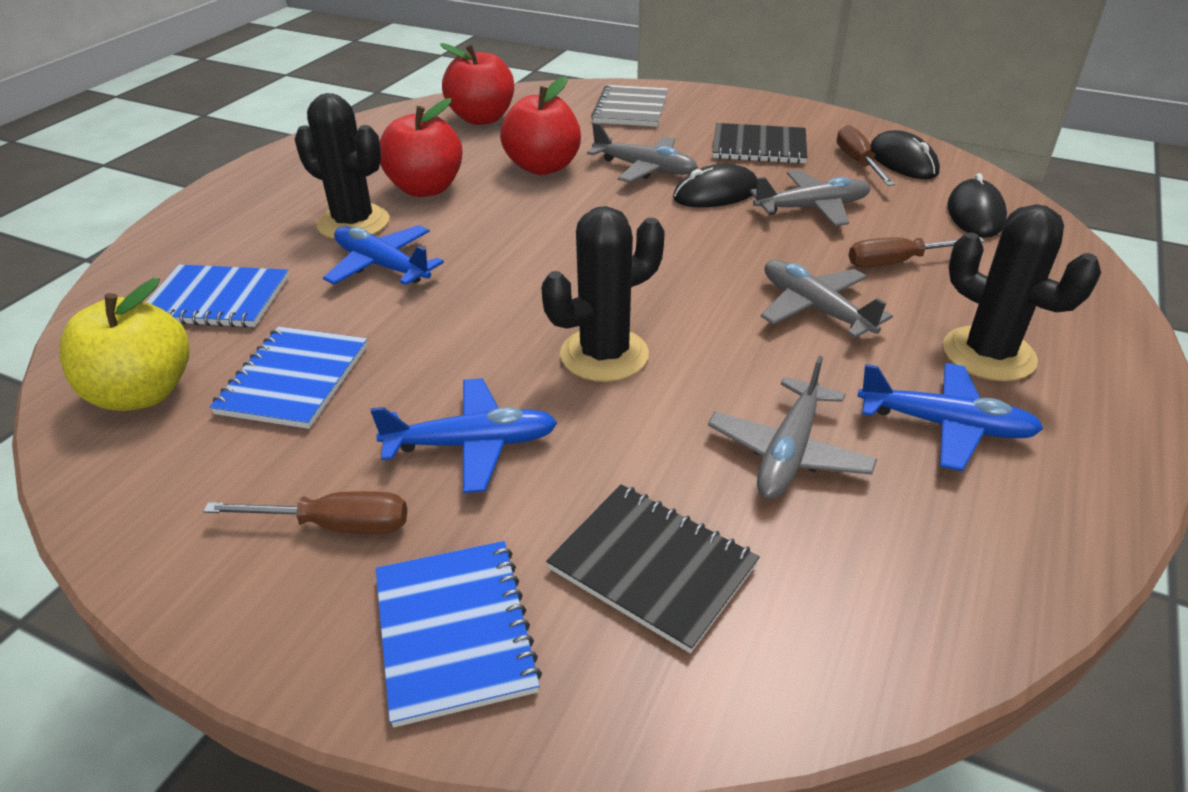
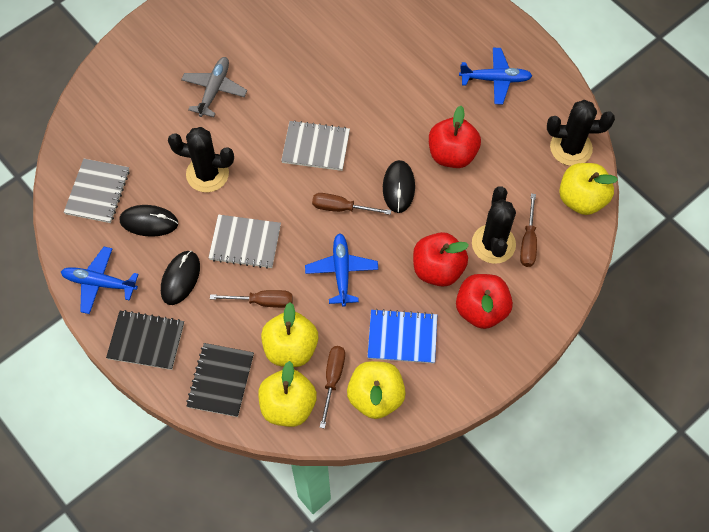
blue notebook: [146,265,289,328] [210,327,367,429] [376,541,542,727] = 3 -> [367,309,437,363] = 1
brown screwdriver: [203,491,407,534] [837,125,895,186] [848,237,985,268] = 3 -> [210,290,293,308] [312,193,391,215] [320,346,345,429] [520,194,537,267] = 4
grey notebook: [591,85,668,127] = 1 -> [64,159,130,223] [208,214,281,269] [281,120,350,171] = 3
grey plane: [587,122,698,183] [708,356,877,499] [750,170,871,226] [761,260,893,338] = 4 -> [181,57,247,117] = 1
yellow apple: [59,278,190,411] = 1 -> [258,361,317,427] [261,302,318,367] [347,361,406,419] [559,163,618,215] = 4

